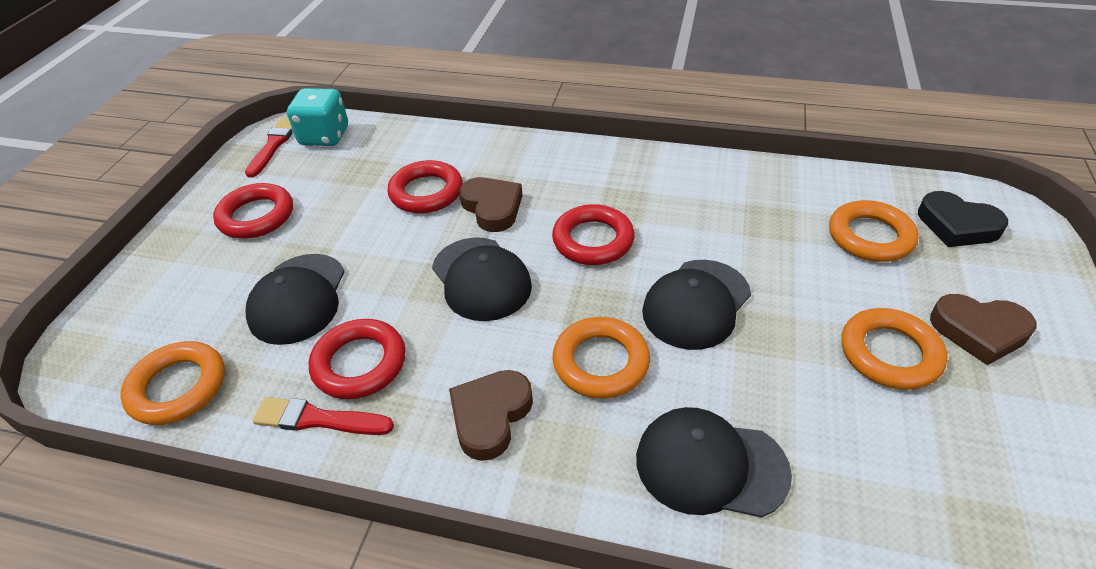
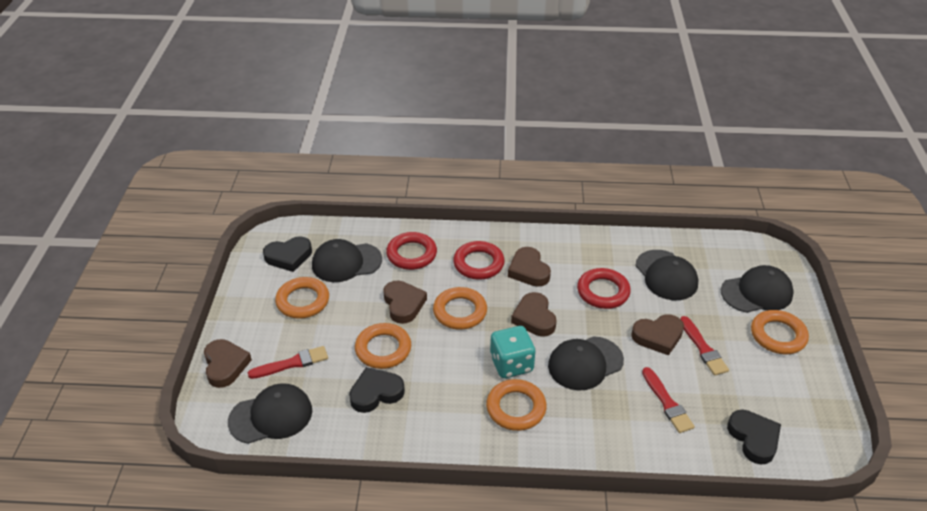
black cap: [246,254,345,345] [432,237,532,321] [636,407,792,518] [642,260,751,350] = 4 -> [228,383,312,444] [312,239,382,282] [548,336,624,391] [636,250,698,300] [721,265,794,313] = 5
black heart: [918,191,1008,247] = 1 -> [263,236,312,272] [349,367,405,413] [727,410,781,465] = 3
brown heart: [449,370,533,461] [459,177,523,232] [930,294,1037,365] = 3 -> [204,339,252,388] [384,280,427,324] [508,247,551,287] [511,292,557,337] [631,314,684,356] = 5
orange ring: [120,341,225,425] [553,317,650,398] [829,200,919,262] [842,308,948,390] = 4 -> [275,277,329,319] [355,323,411,369] [433,287,487,330] [486,379,547,431] [751,310,809,354] = 5
red brush: [245,118,293,178] [253,397,394,435] = 2 -> [248,346,328,379] [642,367,695,433] [680,316,729,376] = 3
red ring: [213,183,293,239] [309,319,406,399] [388,160,463,213] [552,204,635,265] = 4 -> [386,232,437,270] [453,241,505,280] [577,268,631,309] = 3

